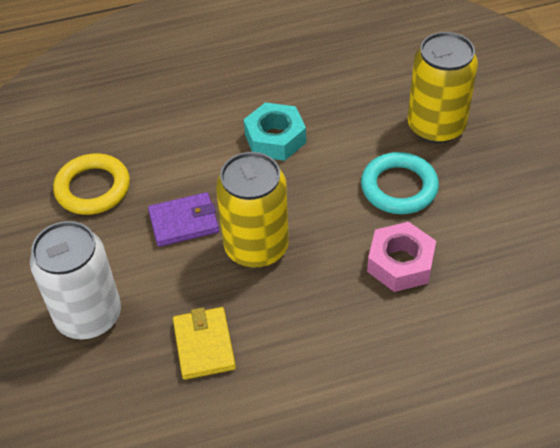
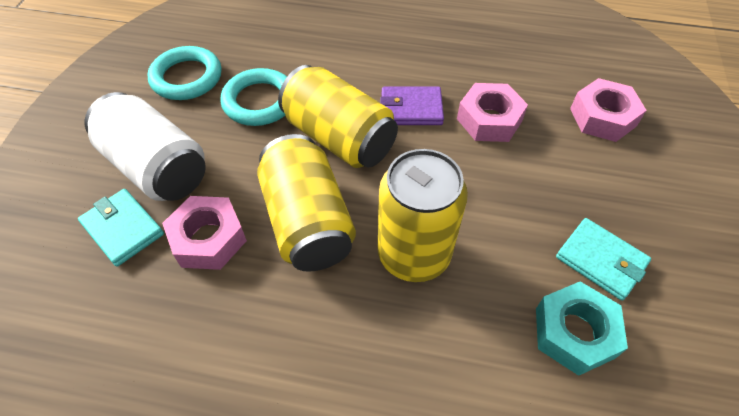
pink nut: [367,222,436,292] = 1 -> [162,196,247,270] [457,83,528,142] [570,78,647,142] = 3
turquoise ring: [361,152,439,214] = 1 -> [147,46,221,100] [220,68,287,126] = 2
turquoise wallet: none = 0 -> [78,189,164,267] [556,218,651,301] = 2
yellow can: [216,152,289,268] [408,32,478,143] = 2 -> [257,134,356,272] [278,65,398,168] [378,149,468,282] = 3
yellow ring: [53,153,130,215] = 1 -> none = 0
yellow wallet: [173,307,236,380] = 1 -> none = 0

